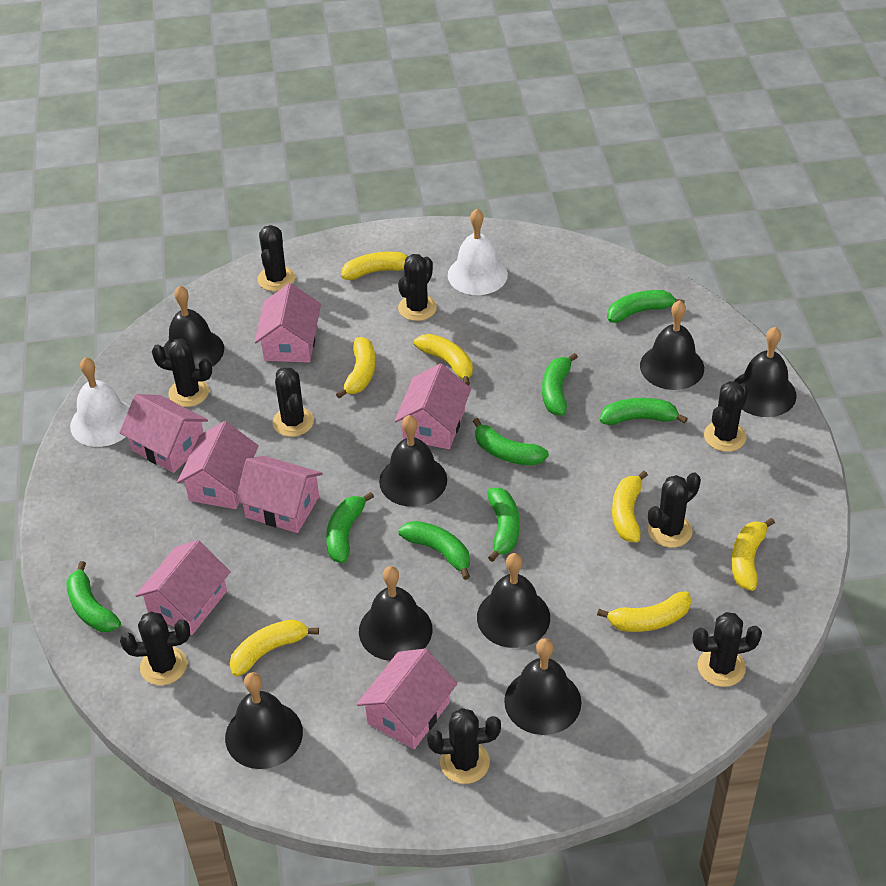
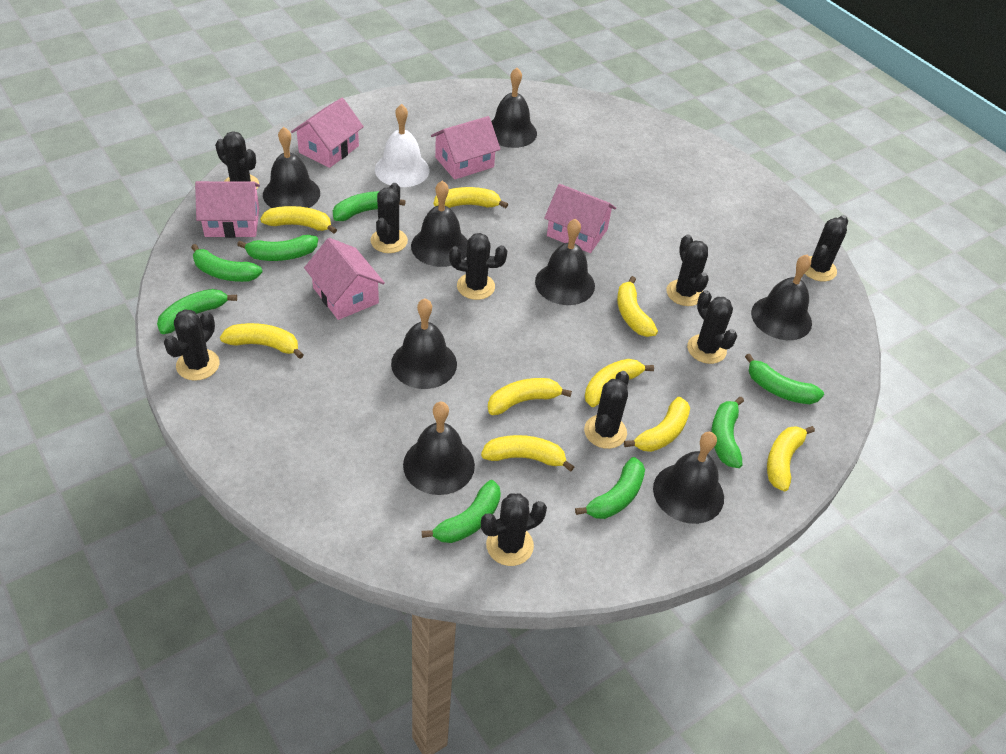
pink house: [119,394,208,473] [135,540,231,635] [177,421,259,509] [235,456,323,533] [254,283,321,363] [357,649,457,749] [395,363,471,449] = 7 -> [195,181,260,238] [291,98,364,168] [304,238,385,320] [431,116,501,180] [544,184,616,253] = 5
white bell: [70,357,130,447] [448,209,508,295] = 2 -> [375,104,430,187] = 1
yellow banana: [230,619,319,677] [336,337,375,399] [341,252,408,280] [414,334,473,386] [597,592,691,632] [612,471,648,542] [731,518,775,591] = 7 -> [220,323,304,359] [260,206,337,234] [434,187,508,208] [481,435,574,472] [488,378,572,415] [585,359,654,407] [617,276,658,337] [624,397,690,452] [767,426,815,492] = 9

